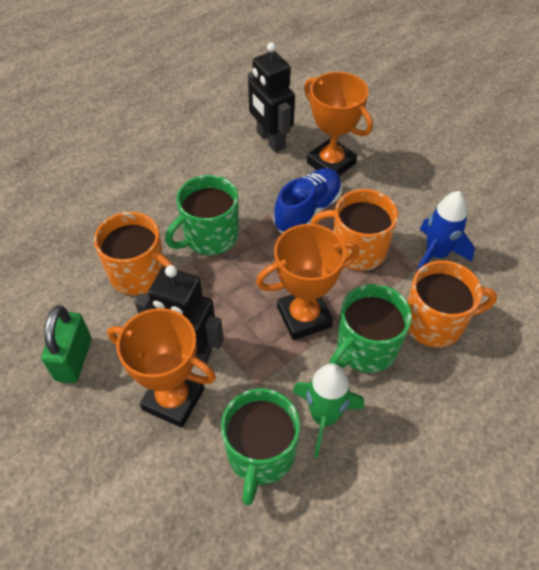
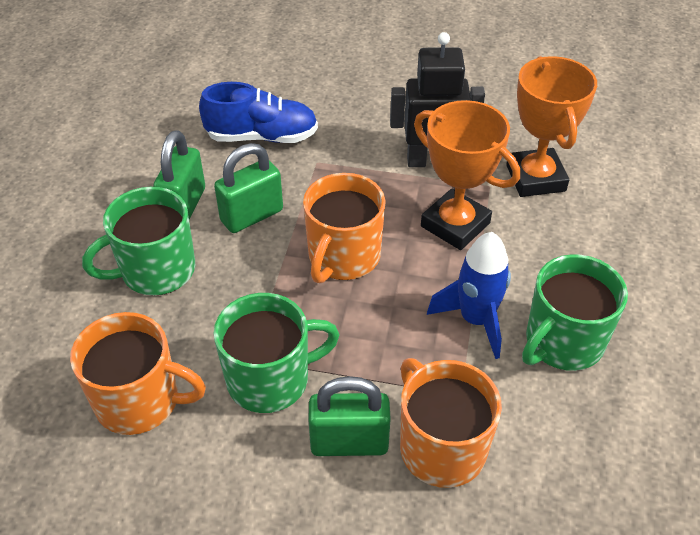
black robot: [135,265,224,363] [248,43,295,152] = 2 -> [390,32,485,167] = 1
green padlock: [41,306,91,383] = 1 -> [153,130,205,220] [214,143,283,233] [309,376,391,456] = 3
green rocket: [293,363,364,458] = 1 -> none = 0
orange trophy: [107,308,216,428] [256,224,359,340] [304,72,373,176] = 3 -> [414,100,520,250] [506,56,597,197] = 2

